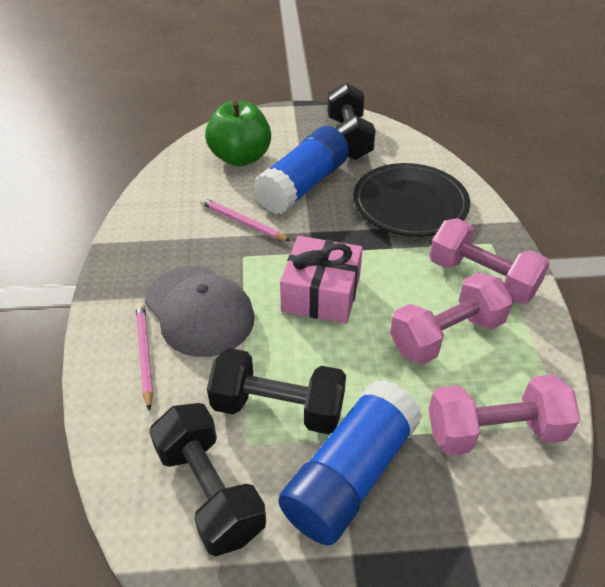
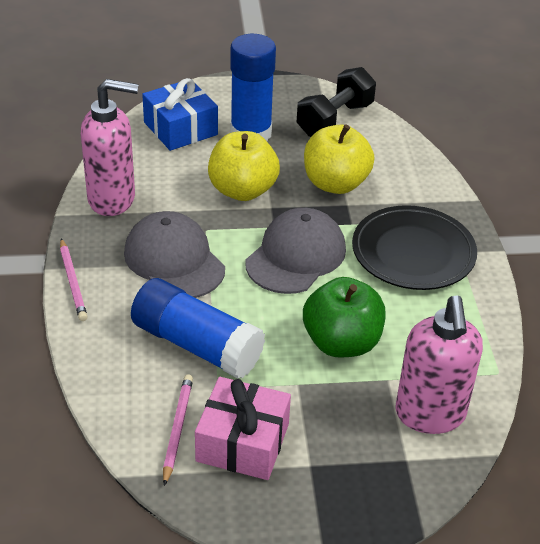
black dumbbell: [149,403,266,556] [207,348,346,434] [327,83,376,160] = 3 -> [297,67,376,137] = 1
blue gift: none = 0 -> [142,78,218,151] = 1
grey cap: [145,266,255,357] = 1 -> [124,211,225,298] [245,208,346,294] = 2
pink dumbbell: [390,272,513,365] [429,218,550,304] [429,374,580,455] = 3 -> none = 0
pink soap dispenser: none = 0 -> [81,79,139,216] [395,295,483,434] = 2
yellow apple: none = 0 -> [208,131,280,201] [304,124,374,194] = 2

